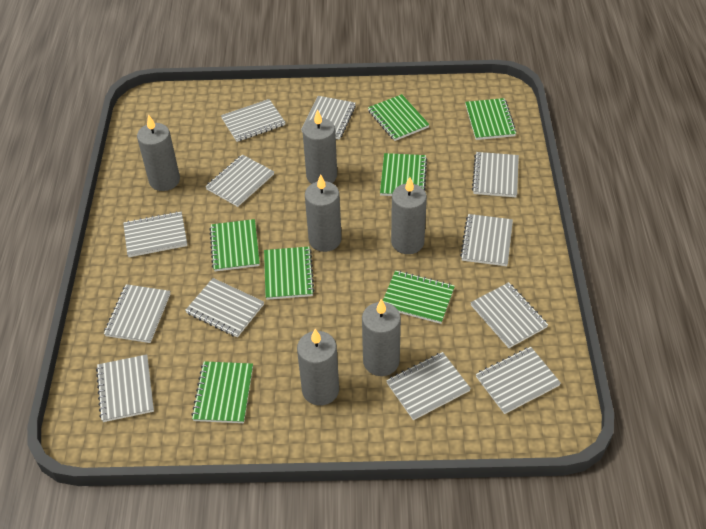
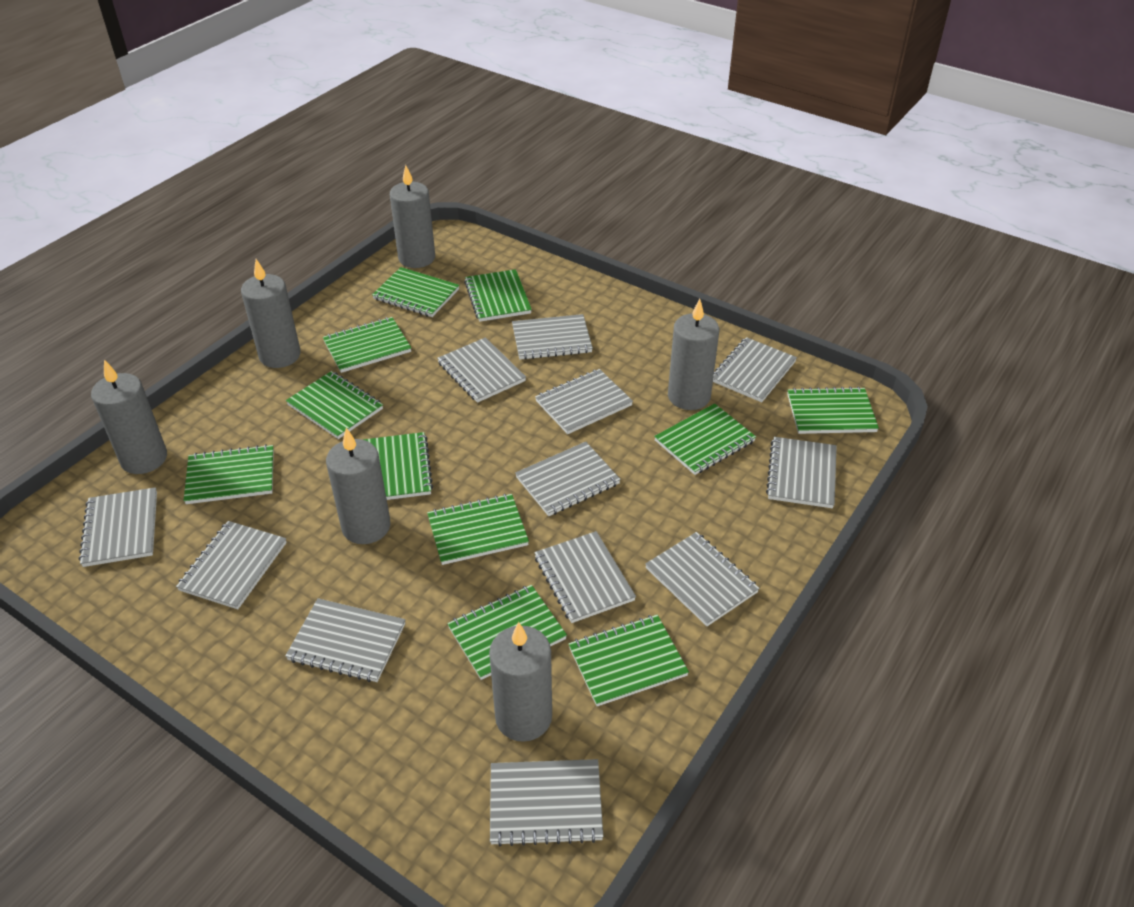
green notebook: [191,361,253,423] [209,219,260,271] [264,247,314,300] [368,94,430,141] [380,153,427,196] [383,270,455,324] [465,98,517,140] = 7 -> [184,444,274,504] [286,371,383,439] [323,317,411,373] [363,432,433,500] [372,267,459,317] [427,494,529,565] [447,585,567,680] [464,269,532,322] [568,615,689,706] [654,403,756,475] [787,387,879,434] = 11

